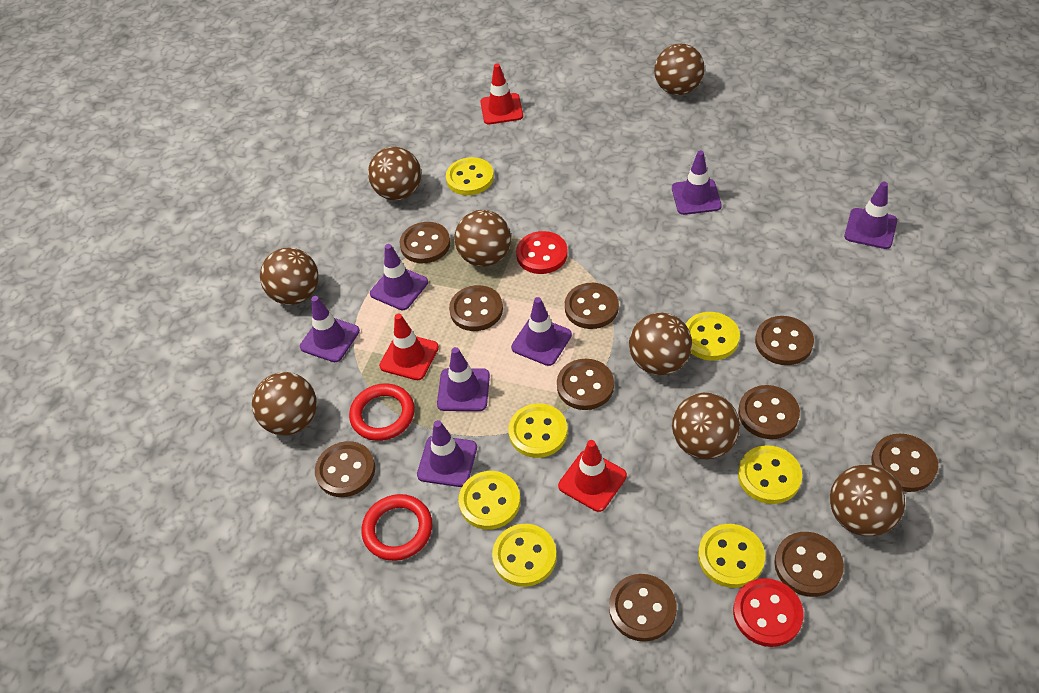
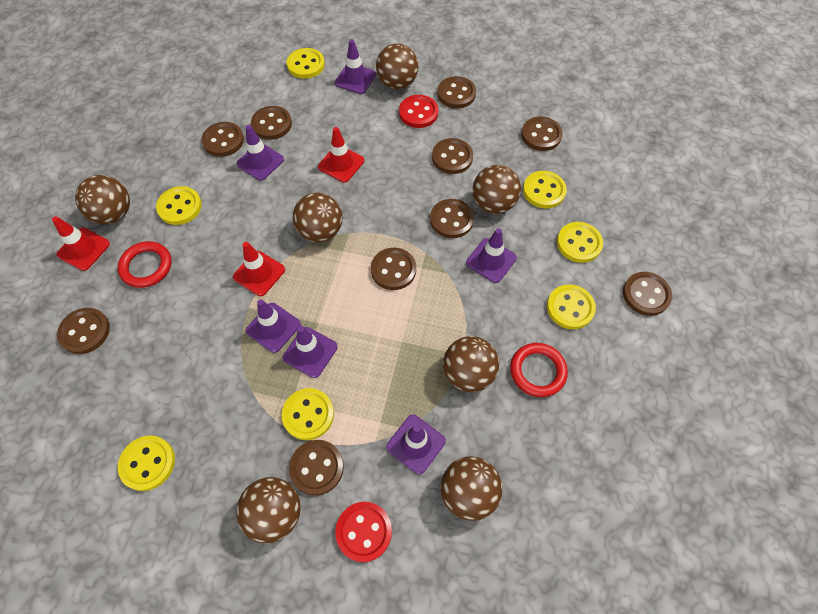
brown ball: [252,372,317,435] [260,248,319,305] [368,147,421,200] [455,210,511,267] [629,313,692,375] [654,44,705,95] [672,393,740,459] [830,465,905,536] = 8 -> [75,175,130,224] [236,477,301,543] [293,193,342,243] [376,44,418,89] [441,456,502,521] [443,336,499,392] [472,165,521,214] = 7
purple traffic cone: [300,296,360,362] [370,244,428,310] [417,420,477,487] [437,347,490,411] [511,297,572,366] [672,151,722,215] [844,182,897,249] = 7 -> [236,125,284,181] [246,299,301,353] [283,326,338,378] [335,39,376,94] [386,415,446,474] [466,228,517,283] = 6

